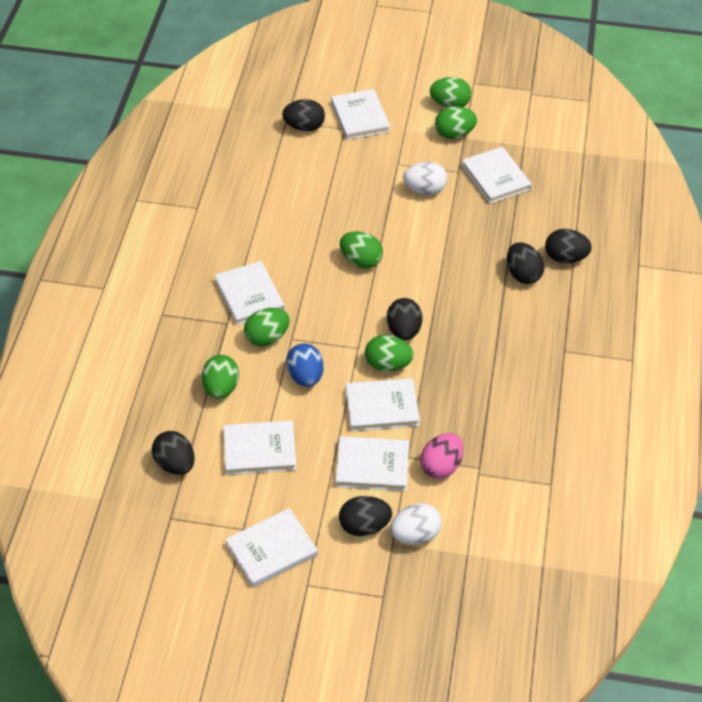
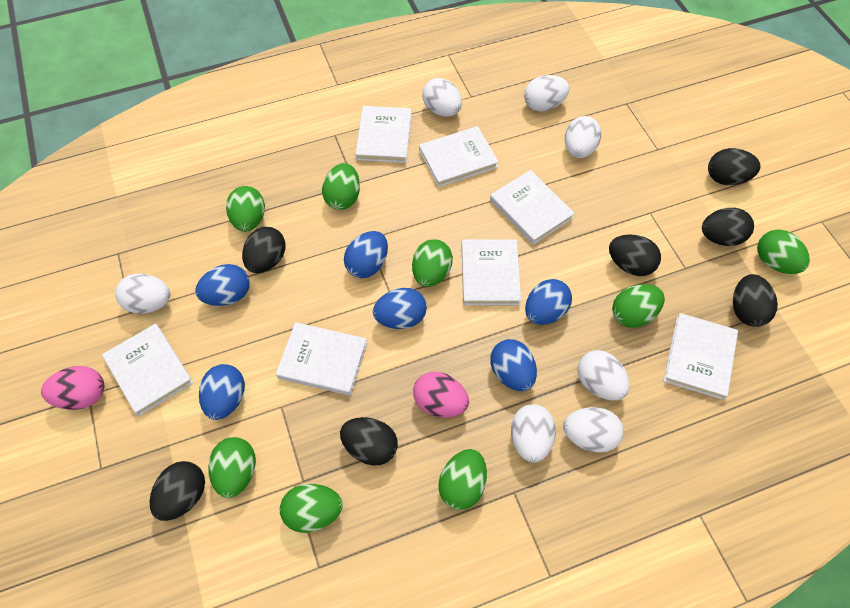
black egg: [152,431,195,475] [282,99,325,131] [339,496,392,536] [387,298,423,340] [507,242,544,284] [545,229,592,263] = 6 -> [150,461,205,521] [242,227,286,273] [340,417,398,466] [609,234,661,276] [702,208,754,246] [708,148,760,185] [733,274,778,327] = 7
blue egg: [286,343,324,387] = 1 -> [195,264,250,306] [199,364,245,420] [344,231,388,278] [373,288,427,329] [490,339,537,391] [525,279,572,325] = 6
green egg: [202,355,239,399] [244,308,289,347] [340,231,383,269] [365,335,414,372] [430,77,471,108] [435,107,477,139] = 6 -> [208,437,256,498] [226,186,265,232] [280,484,343,533] [322,163,360,210] [412,239,453,287] [438,449,487,510] [612,284,665,328] [757,230,810,274] = 8
pink egg: [420,433,464,479] = 1 -> [41,366,104,410] [413,372,469,417] = 2
white egg: [390,503,442,545] [403,162,447,195] = 2 -> [115,274,170,314] [422,78,462,117] [511,404,556,463] [524,75,570,112] [563,407,624,453] [565,116,601,158] [578,350,630,401] = 7

